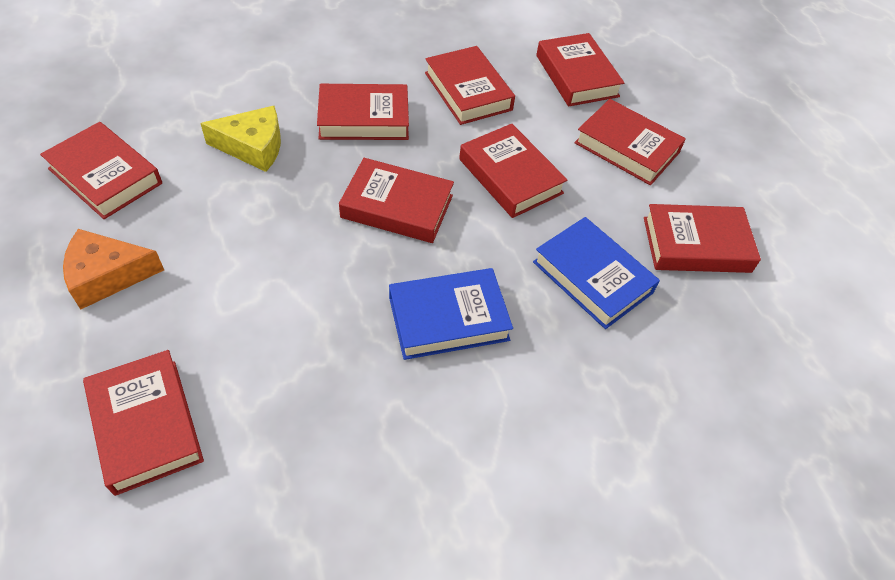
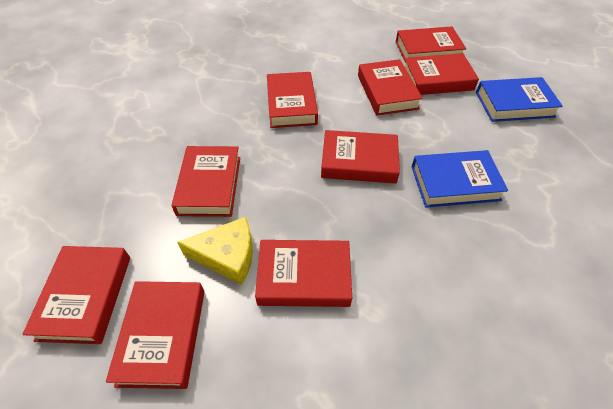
orange cheese: [63,229,164,309] = 1 -> none = 0

